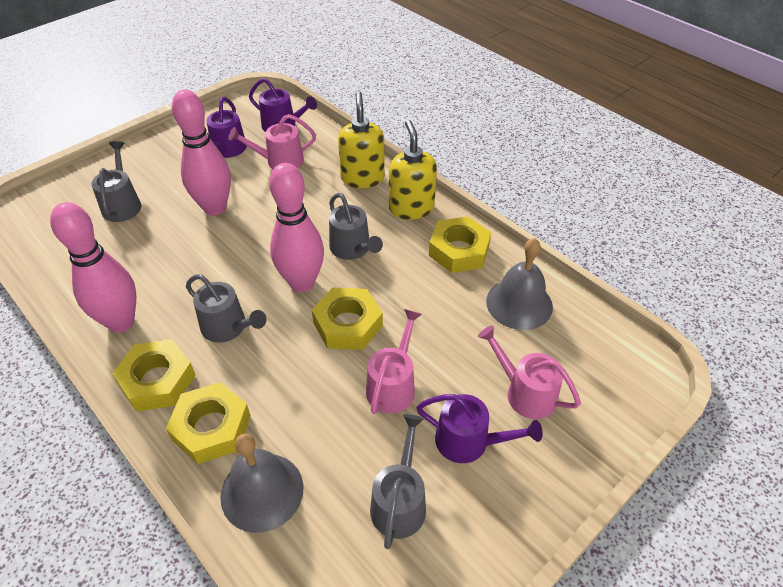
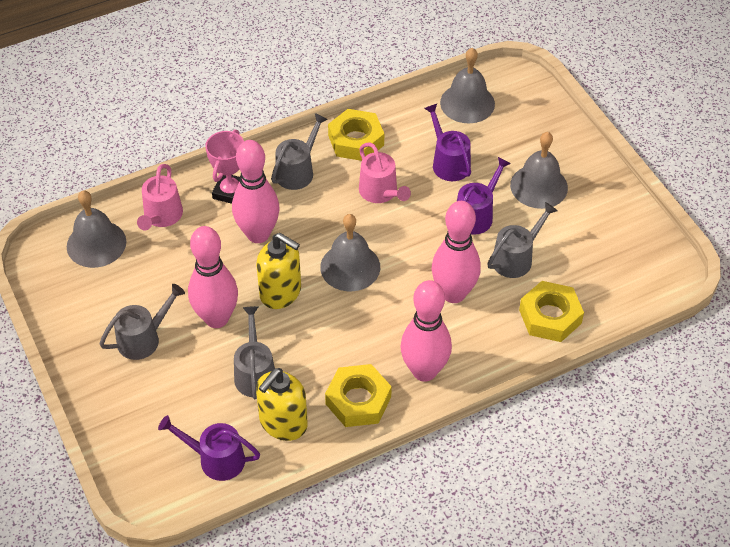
grey bell: [220,433,303,533] [486,238,553,330] = 2 -> [67,190,126,268] [320,214,380,291] [440,48,495,123] [510,132,568,209] = 4
pink bowling pin: [50,202,136,332] [172,90,231,216] [269,163,324,292] = 3 -> [188,226,238,328] [232,140,280,243] [400,280,452,382] [432,201,481,303] = 4
pink trophy: none = 0 -> [205,129,244,204] = 1
pink watering can: [228,114,316,169] [366,309,422,414] [478,325,581,419] = 3 -> [137,164,183,230] [359,143,411,203] = 2
yellow nut: [112,339,196,412] [166,382,251,464] [312,288,383,350] [429,216,491,273] = 4 -> [325,364,392,427] [328,109,384,161] [519,281,584,342] = 3

